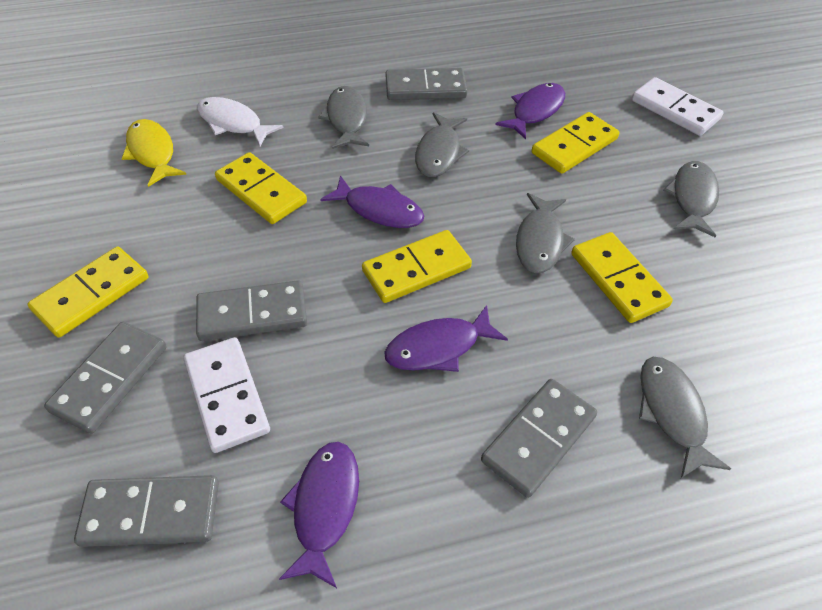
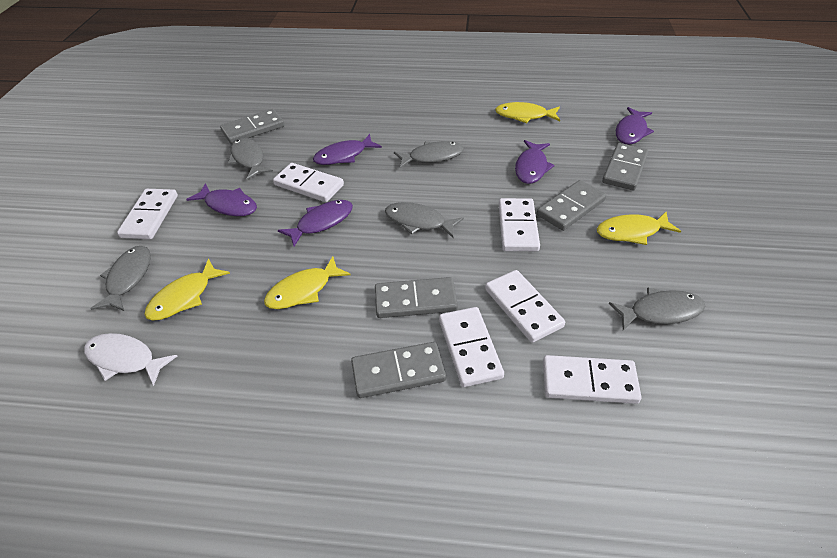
purple fish: [279,442,359,588] [320,175,424,228] [384,305,508,372] [495,83,565,139] = 4 -> [186,183,257,216] [278,200,353,247] [313,134,382,165] [515,140,555,184] [616,107,654,145] = 5
white domino: [183,337,270,453] [632,77,723,136] = 2 -> [117,189,178,239] [273,163,344,202] [439,307,504,387] [485,270,565,343] [499,198,540,251] [543,355,642,404] = 6
yellow domino: [28,247,149,338] [215,152,307,224] [362,230,472,303] [531,112,619,174] [571,232,673,323] = 5 -> none = 0
yellow fish: [122,119,186,187] = 1 -> [144,259,230,321] [264,256,351,309] [495,102,560,123] [597,212,681,245] = 4

